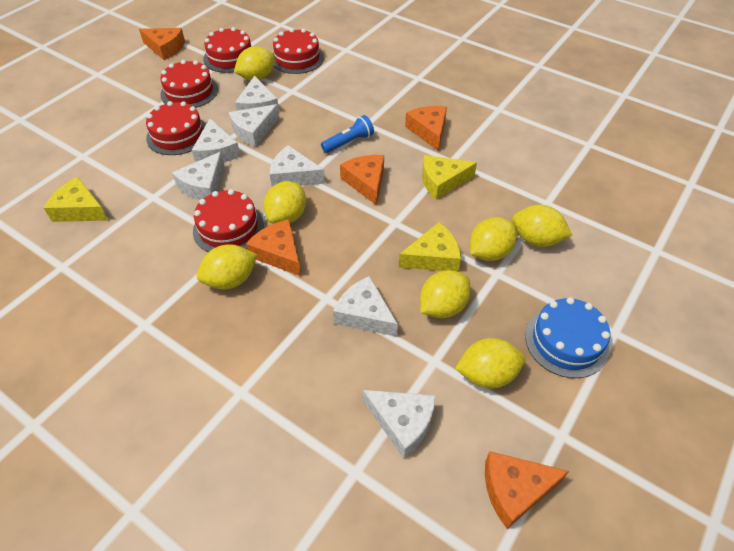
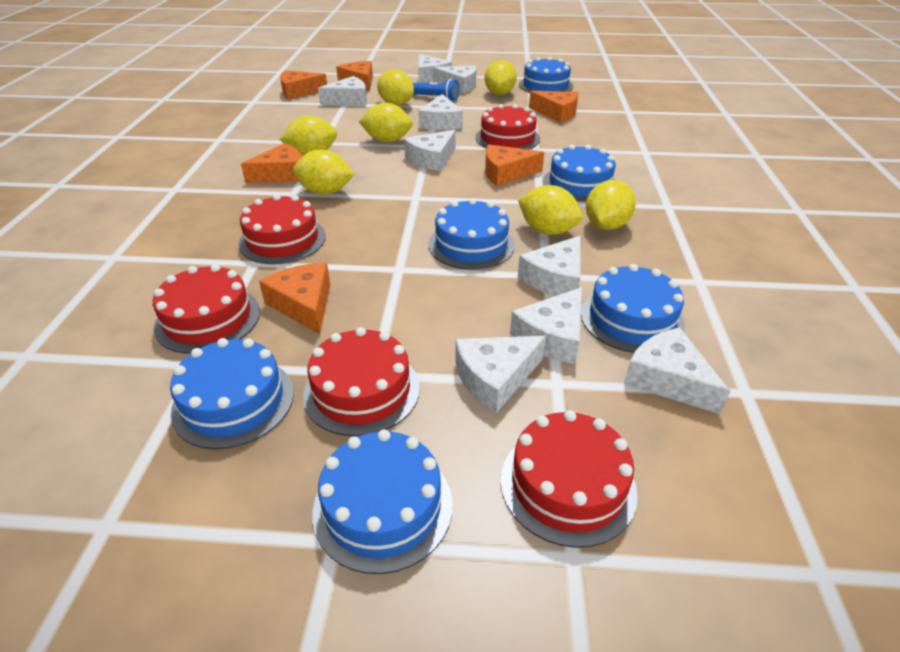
blue cake: [525,297,610,378] = 1 -> [170,338,294,449] [312,429,453,574] [429,198,515,270] [519,57,573,93] [543,144,616,202] [581,264,685,353] = 6
orange cheese: [139,28,185,60] [246,219,301,276] [340,155,384,206] [405,106,447,151] [485,451,569,529] = 5 -> [241,143,302,183] [259,263,330,334] [280,71,327,100] [336,61,373,91] [485,144,544,186] [529,91,578,123] = 6
white cheese: [172,152,224,200] [192,119,240,162] [229,104,279,147] [235,76,279,112] [270,145,325,187] [333,276,398,337] [363,390,436,458] = 7 -> [318,76,367,105] [404,130,456,171] [418,54,452,83] [418,94,463,130] [433,66,476,94] [456,336,546,413] [510,287,582,364] [518,236,581,296] [624,328,731,414] = 9
yellow cheese: [44,177,108,222] [399,222,461,272] [422,155,477,200] = 3 -> none = 0

